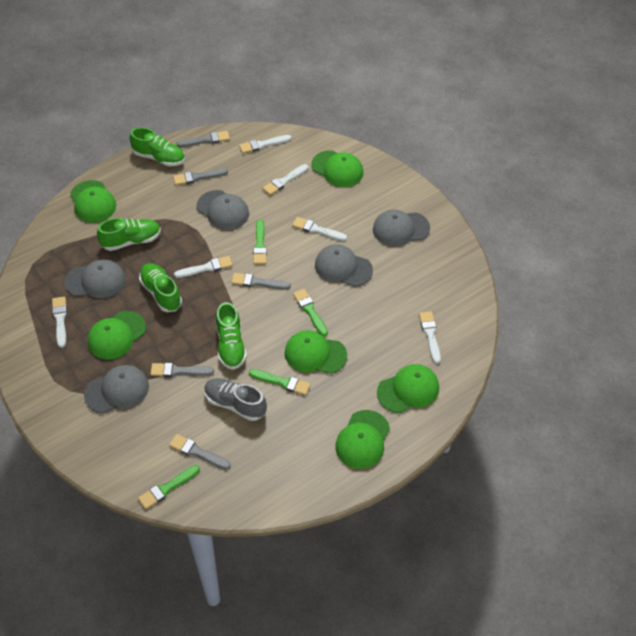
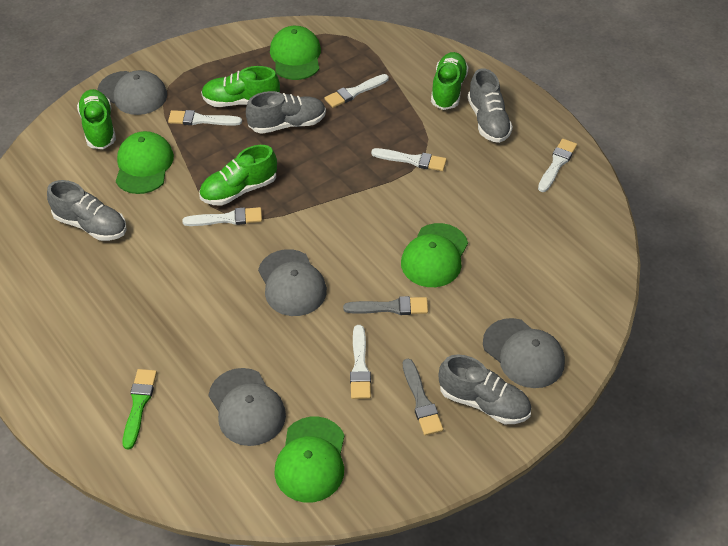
green brush: [138,465,200,509] [249,369,311,395] [253,219,267,264] [293,289,328,336] = 4 -> [123,369,157,450] = 1
green cap: [70,180,116,223] [88,311,146,360] [284,330,347,374] [311,150,363,187] [335,410,390,469] [377,364,439,413] = 6 -> [116,131,174,194] [270,26,321,80] [274,417,345,503] [401,223,468,287] = 4
grey brush: [150,363,214,377] [169,434,231,470] [173,168,228,185] [176,131,230,147] [231,273,291,289] = 5 -> [343,296,428,315] [403,359,443,436] = 2
grey cap: [65,259,126,298] [84,365,149,414] [197,190,249,230] [315,244,373,287] [373,209,430,246] = 5 -> [98,70,167,115] [209,368,286,446] [258,249,327,316] [483,318,565,388] = 4
grey shoe: [204,378,267,421] = 1 -> [47,180,127,241] [246,91,326,134] [439,354,531,424] [468,68,513,143] = 4

